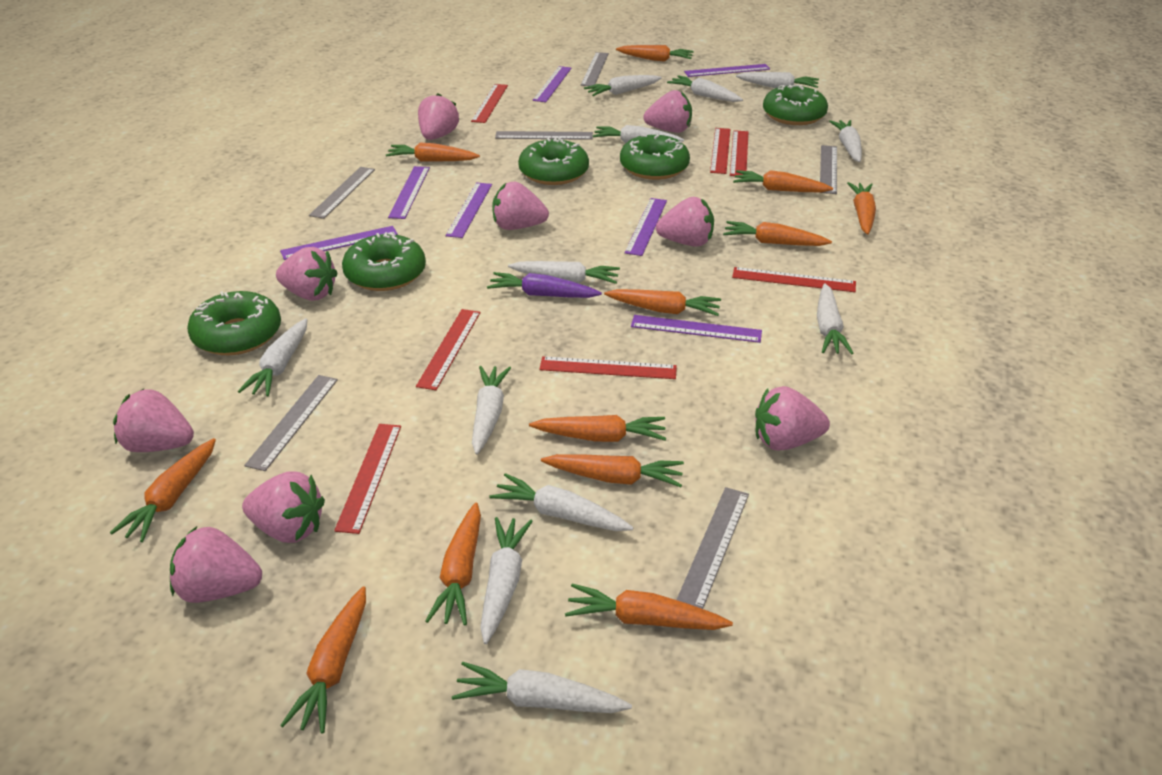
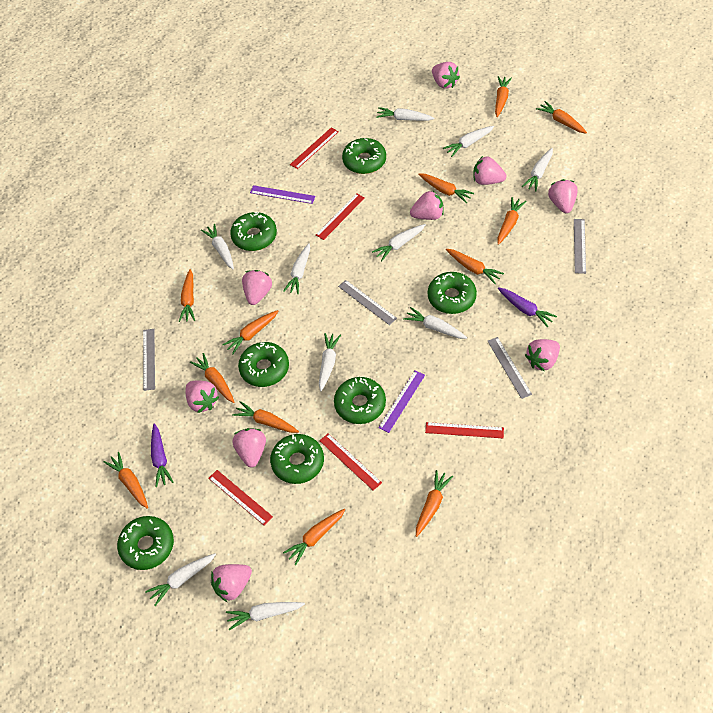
green donut: [187,291,281,355] [342,232,426,291] [518,138,589,185] [620,135,690,180] [763,85,828,125] = 5 -> [117,516,174,570] [230,212,277,251] [238,342,289,387] [270,434,324,484] [334,377,386,424] [342,138,386,174] [428,272,477,314] = 7
grey ruler: [244,375,338,471] [309,167,375,219] [495,131,593,140] [581,52,609,86] [677,487,749,609] [820,145,837,194] = 6 -> [143,329,155,391] [338,280,397,325] [488,337,532,399] [574,219,586,274] = 4
purple carrot: [487,272,602,298] = 1 -> [151,423,174,487] [498,287,557,327] = 2
purple ruler: [280,226,398,260] [388,166,430,219] [445,182,492,238] [533,66,572,102] [624,198,667,256] [631,315,762,343] [684,64,770,77] = 7 -> [250,185,315,204] [378,370,425,433] = 2
red ruler: [334,424,401,534] [416,309,481,390] [471,84,508,123] [539,356,677,379] [710,128,730,174] [730,130,748,176] [732,267,856,292] = 7 -> [208,470,273,526] [290,127,339,169] [316,193,365,240] [319,433,382,491] [425,422,504,438] = 5
white carrot: [238,318,307,396] [452,662,632,713] [472,366,511,455] [480,517,533,644] [489,473,634,531] [508,261,620,284] [584,75,662,96] [593,125,684,144] [667,75,743,102] [736,72,819,88] [817,283,854,354] [829,120,862,162] = 12 -> [145,554,216,606] [201,224,234,269] [226,602,305,630] [283,243,310,294] [319,333,341,391] [372,224,426,261] [376,107,434,121] [403,307,467,339] [443,126,494,157] [522,148,553,192] = 10

